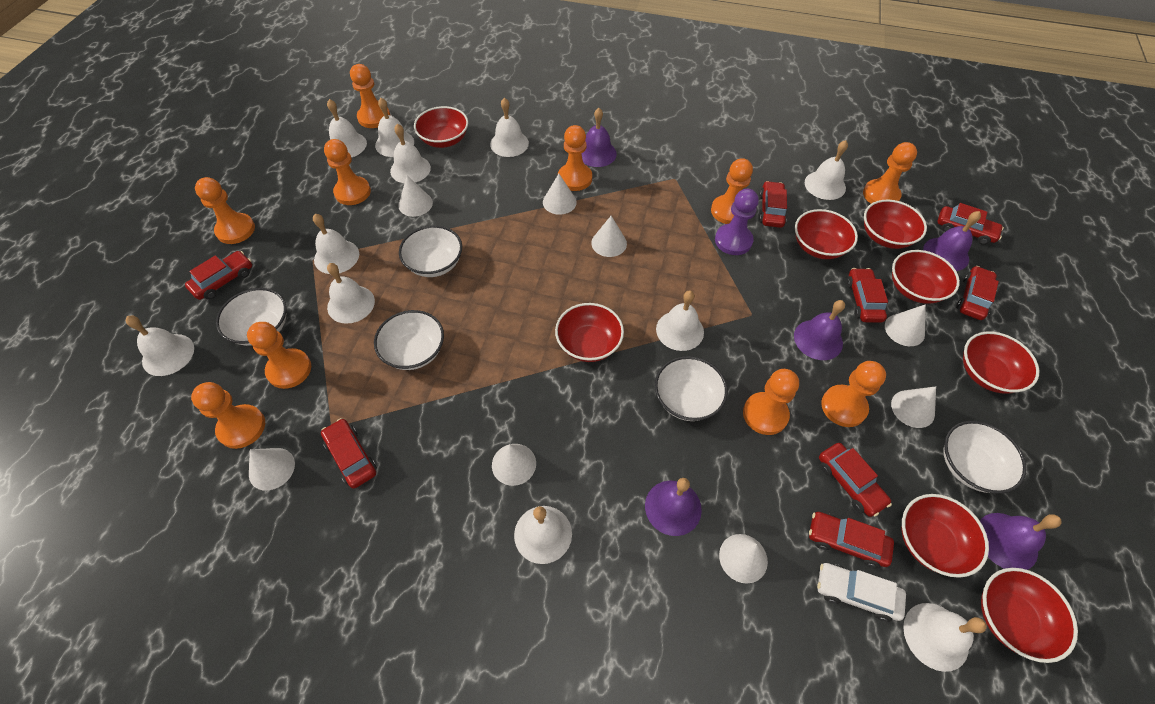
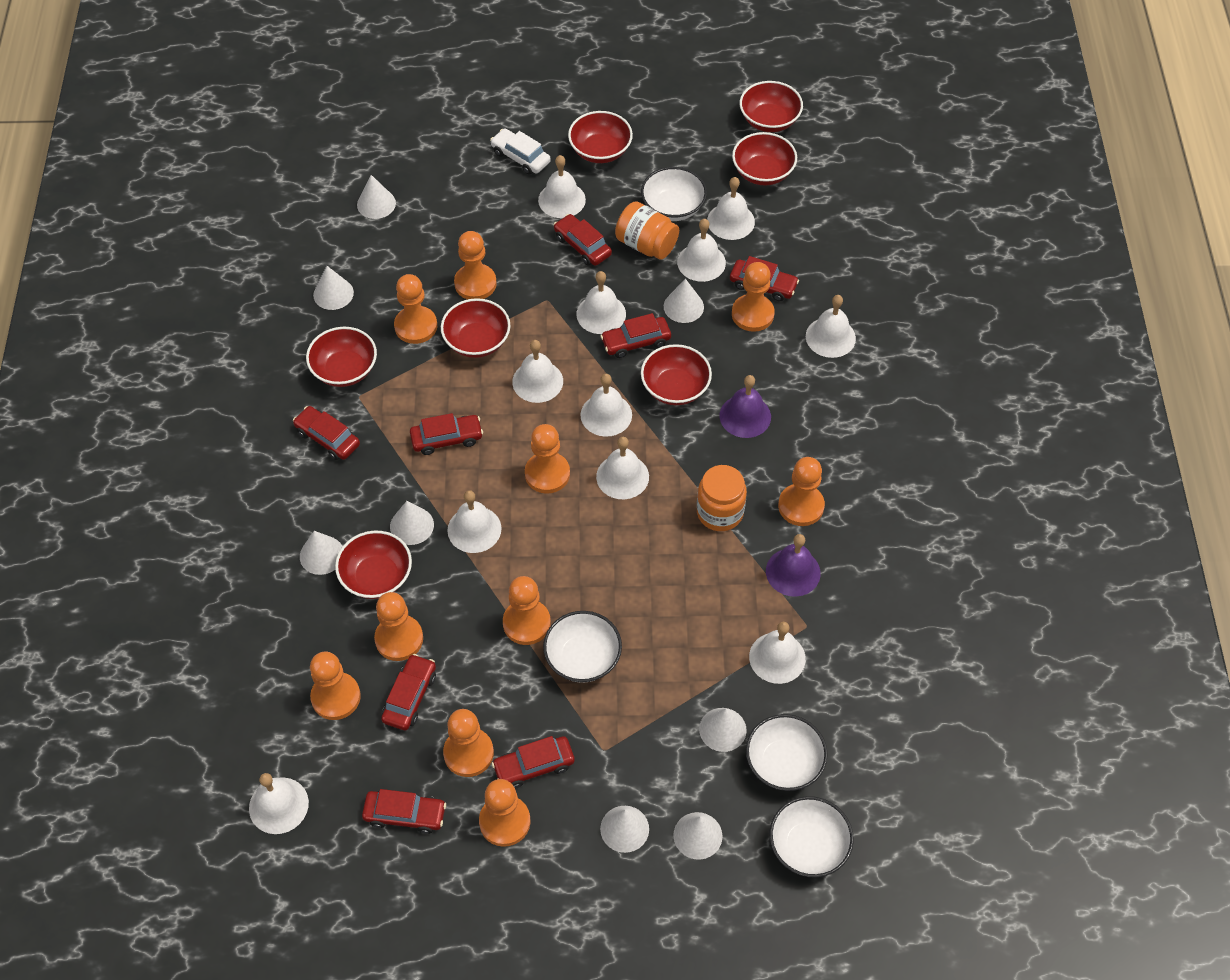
orange jar: none = 0 -> [615,201,679,260] [697,465,747,531] = 2
purple bell: [582,108,617,167] [645,478,702,536] [794,300,845,360] [923,211,981,271] [980,513,1062,570] = 5 -> [720,375,771,438] [766,534,821,597] = 2
purple pawn: [715,189,759,255] = 1 -> none = 0
red bowl: [414,106,468,148] [555,303,624,362] [795,209,858,259] [864,200,927,249] [892,250,960,304] [902,494,989,578] [963,331,1039,394] [981,568,1078,663] = 8 -> [306,327,377,387] [335,531,412,599] [441,298,510,358] [568,111,633,163] [641,344,712,405] [732,132,797,185] [740,81,803,132] = 7
white bowl: [216,288,287,346] [374,310,444,370] [399,225,462,277] [655,356,728,421] [943,421,1027,494] = 5 -> [543,611,622,683] [641,167,707,221] [746,714,828,791] [770,796,854,878] = 4

